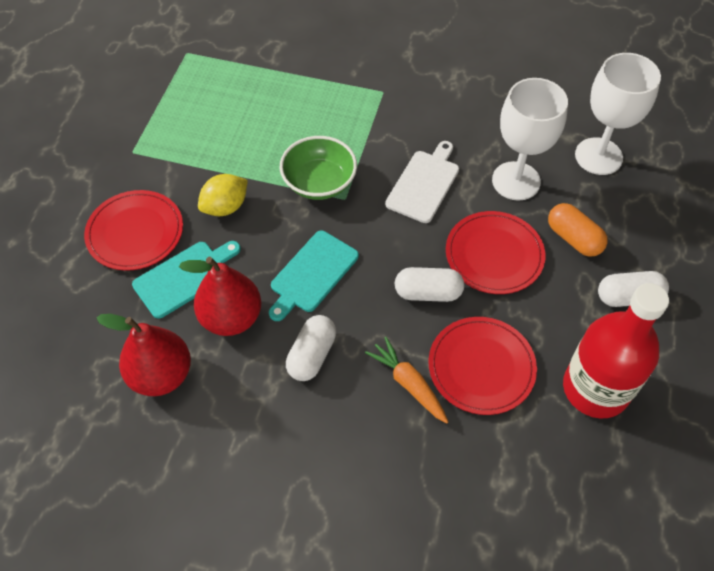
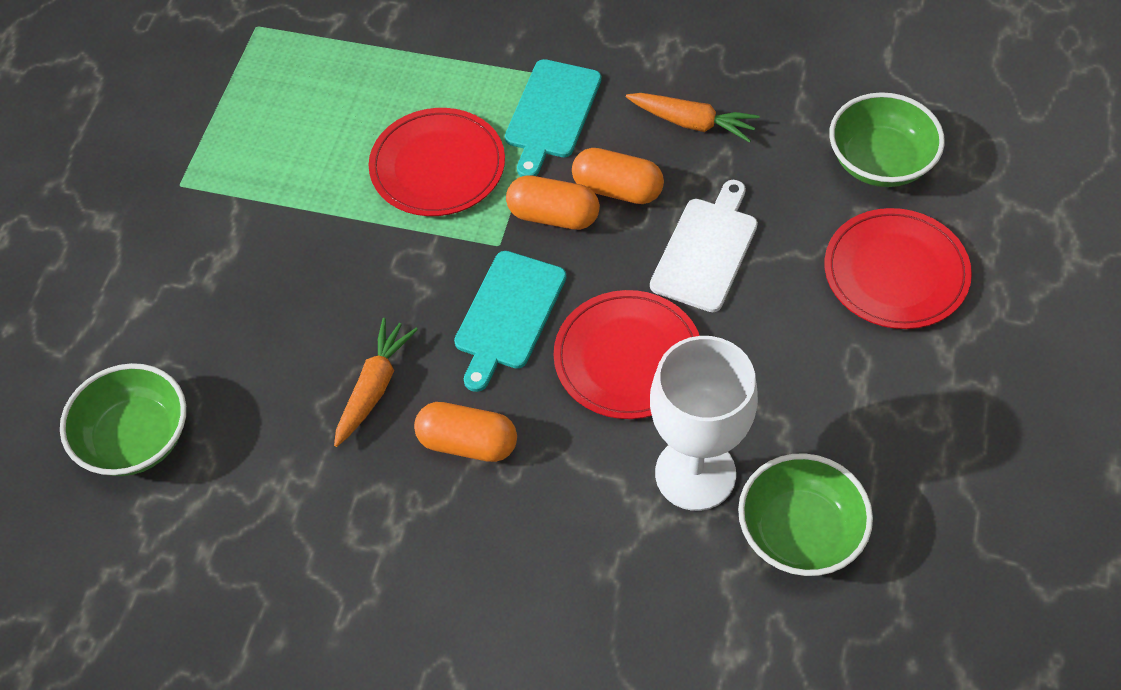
green bowl: [280,136,357,200] = 1 -> [60,363,186,476] [738,453,873,576] [829,92,945,187] = 3
orange capsule: [548,203,608,257] = 1 -> [414,402,517,462] [506,175,600,230] [572,148,664,204] = 3
orange carrot: [365,337,448,423] = 1 -> [334,318,418,447] [626,93,759,143] = 2
red bottle: [563,283,669,418] = 1 -> none = 0
red pear: [97,314,191,396] [179,257,261,336] = 2 -> none = 0
white capsule: [286,315,336,381] [395,267,464,302] [598,271,669,307] = 3 -> none = 0
white goblet: [492,78,568,201] [575,53,661,175] = 2 -> [650,336,758,511] = 1
yellow lemon: [198,174,248,216] = 1 -> none = 0

